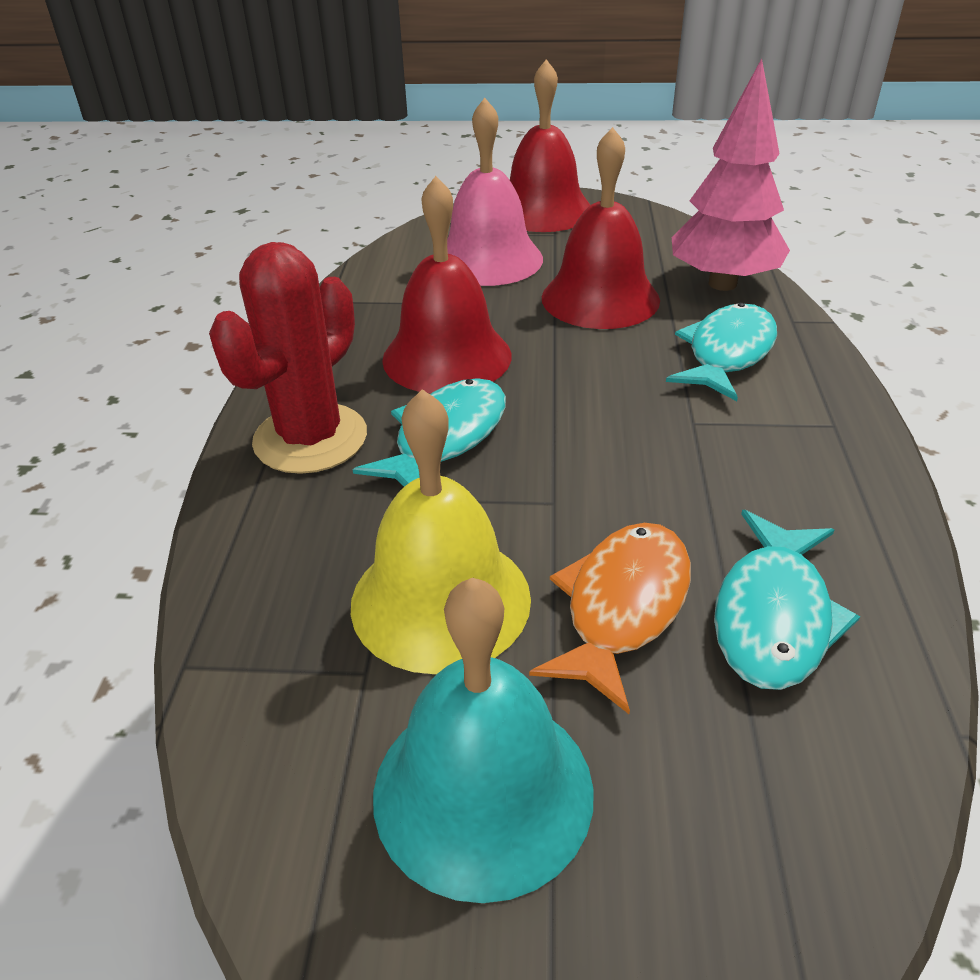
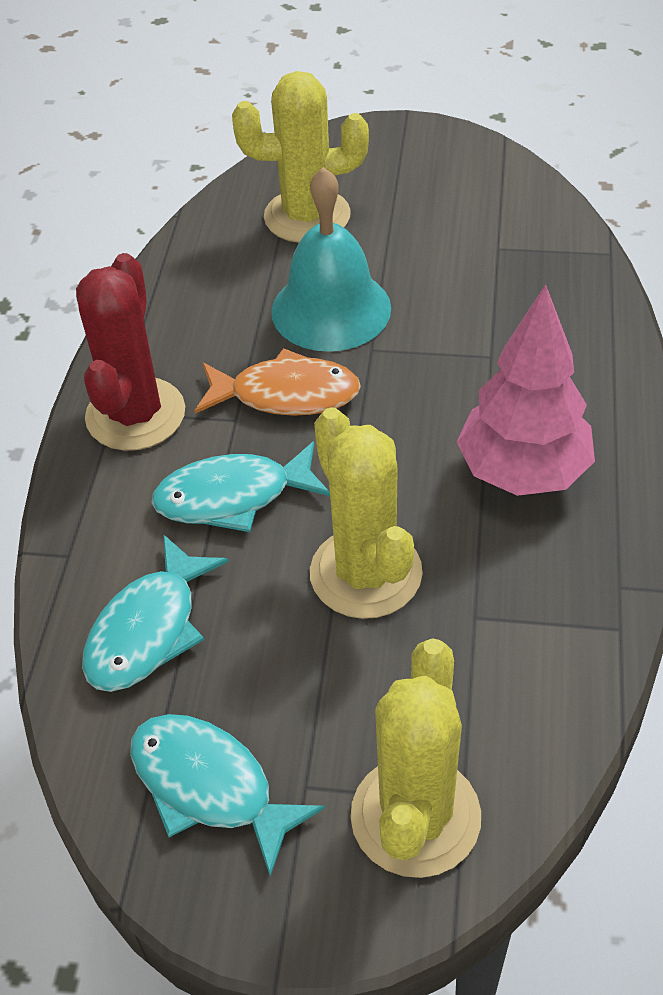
pink bell: [447,98,543,286] = 1 -> none = 0
red bell: [382,176,511,394] [510,59,590,232] [542,127,660,329] = 3 -> none = 0
yellow bell: [351,389,531,674] = 1 -> none = 0
yellow cactus: none = 0 -> [232,71,369,243] [310,407,423,619] [350,638,481,878] = 3

